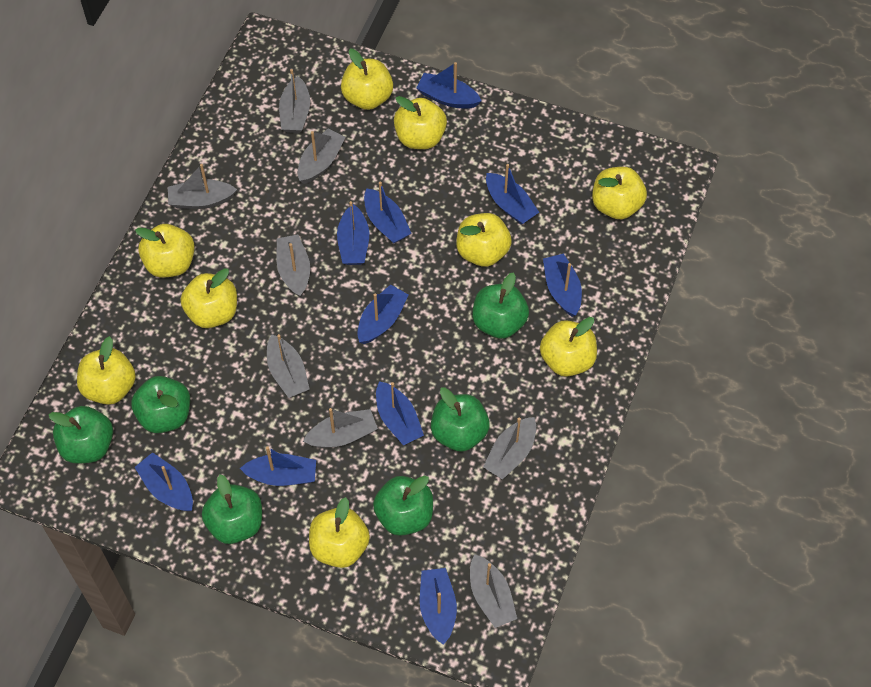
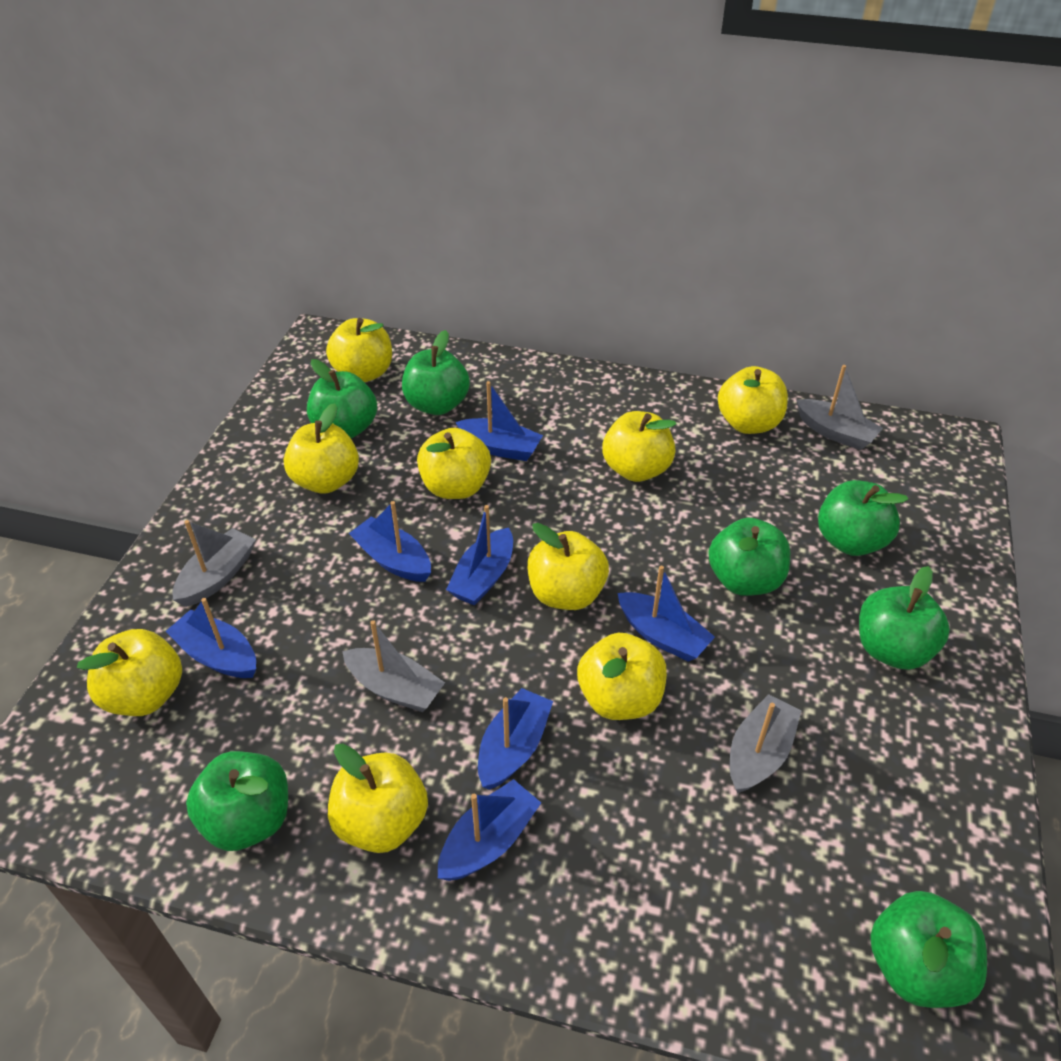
blue boat: [135,452,193,511] [240,446,316,486] [337,201,369,265] [357,284,409,344] [364,182,411,244] [376,381,424,445] [416,62,482,109] [420,568,457,645] [486,164,539,225] [543,253,582,317] = 10 -> [166,598,256,678] [349,501,431,582] [438,779,541,881] [446,505,513,605] [455,381,543,461] [478,688,553,790] [618,566,715,662] = 7
green apple: [48,406,113,464] [131,376,190,433] [202,475,262,544] [373,476,433,536] [431,388,490,452] [473,272,529,339] = 6 -> [186,751,288,851] [307,359,377,438] [402,330,470,415] [708,518,790,596] [818,480,909,556] [859,566,950,670] [870,891,987,1008] = 7
grey boat: [168,164,237,209] [267,334,310,398] [276,235,310,297] [279,69,310,133] [298,128,345,184] [303,408,378,448] [470,554,517,628] [483,417,536,480] = 8 -> [172,520,256,607] [342,620,445,712] [730,694,802,793] [796,365,883,450] = 4

